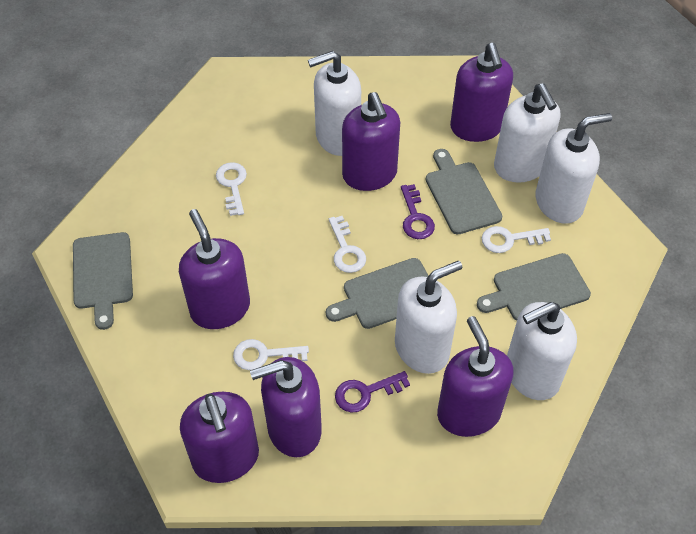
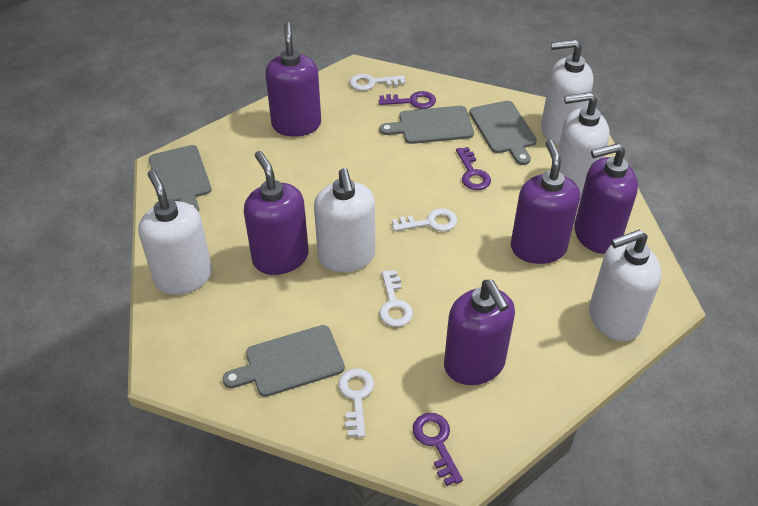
purple key: [335,371,410,412] [401,184,435,239] = 2 -> [378,91,436,109] [413,413,463,486] [456,147,491,190] = 3
purple soap dispenser: [179,209,250,329] [180,392,259,483] [250,357,322,457] [342,92,400,191] [437,316,513,437] [450,43,513,142] = 6 -> [244,151,309,275] [265,22,321,137] [444,280,515,385] [511,140,580,264] [574,143,638,254] = 5

